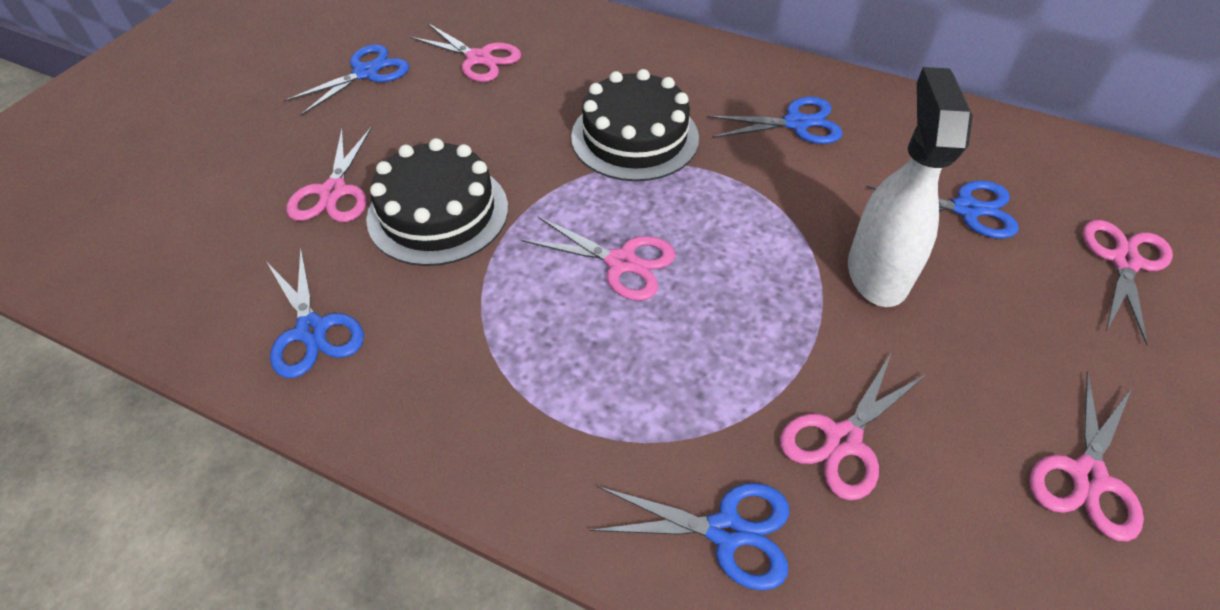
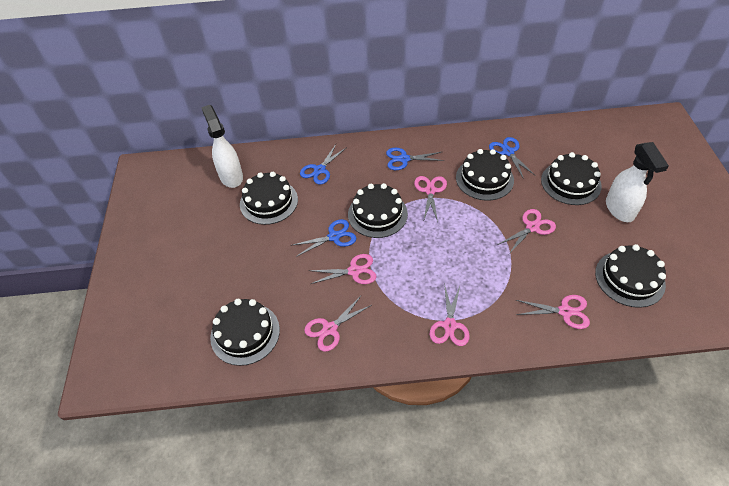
black cake: [366,138,508,266] [571,69,699,181] = 2 -> [210,299,280,366] [240,172,298,225] [348,183,408,238] [456,149,514,201] [541,152,602,205] [595,244,666,308] = 6
blue scissors: [266,248,364,378] [284,44,409,116] [589,483,789,590] [707,97,843,144] [866,181,1019,239] = 5 -> [293,219,356,257] [300,144,347,185] [386,148,444,170] [489,137,536,179] = 4
white spray bottle: [848,67,973,307] = 1 -> [201,105,243,188] [606,142,669,222] = 2

